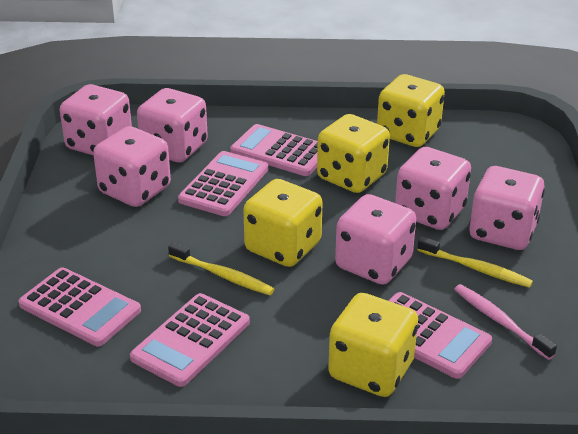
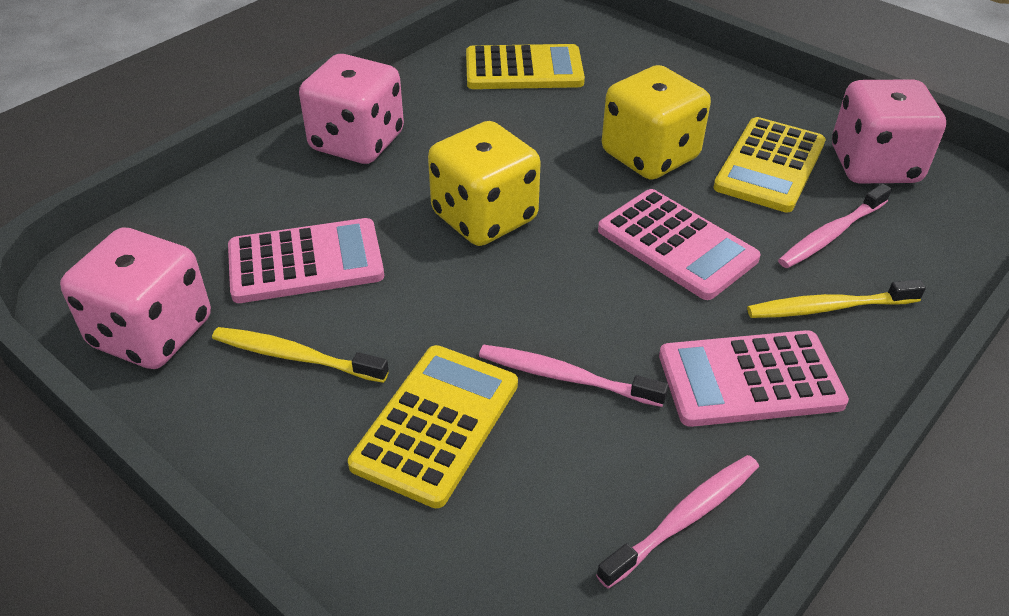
pink calculator: [18,267,141,346] [130,293,250,387] [178,151,268,216] [230,124,318,176] [388,292,492,379] = 5 -> [228,218,384,303] [598,189,760,300] [659,330,849,427] = 3
pink dice: [60,84,132,156] [93,126,171,207] [137,88,208,162] [335,194,416,285] [395,147,471,230] [469,166,545,250] = 6 -> [60,228,211,369] [299,54,404,164] [832,79,946,184] = 3
pink toothbrush: [454,284,557,360] = 1 -> [479,345,669,407] [596,455,759,589] [778,184,892,268] = 3
yellow calculator: none = 0 -> [348,345,518,508] [466,44,585,89] [713,117,825,213] = 3
yellow dice: [243,179,323,267] [317,114,390,193] [328,293,418,397] [377,74,445,147] = 4 -> [428,121,541,246] [602,65,711,180] = 2

